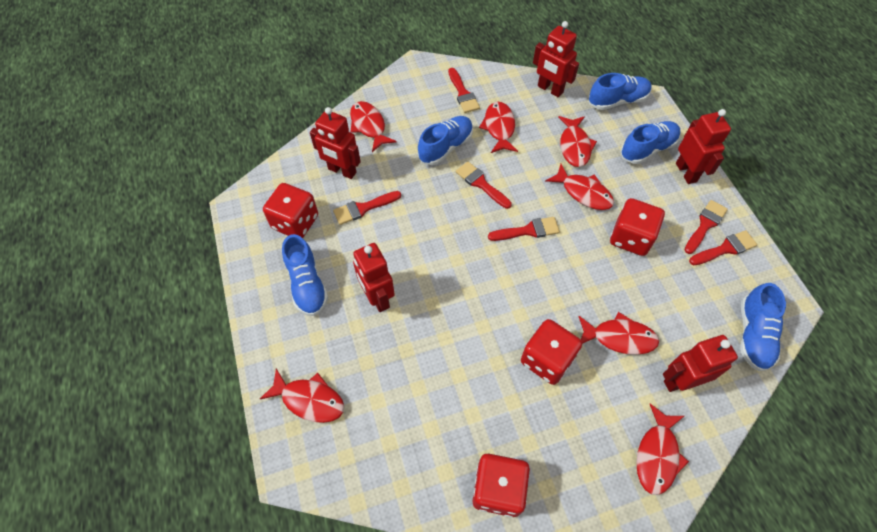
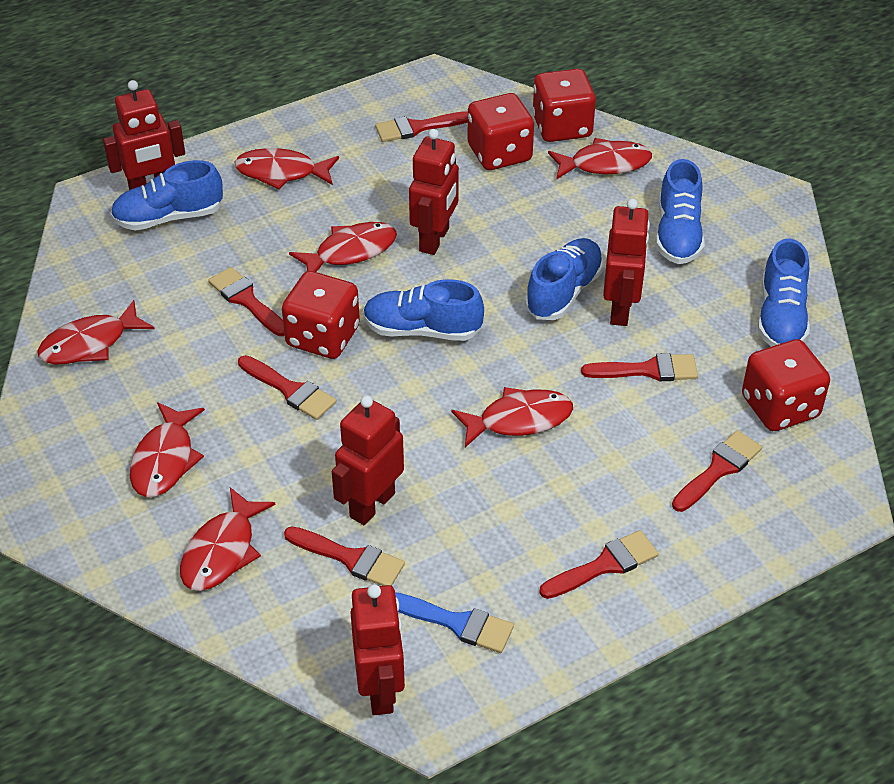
blue brush: none = 0 -> [395,592,514,653] = 1
red brush: [333,191,401,225] [448,68,480,113] [456,162,512,209] [488,217,560,241] [685,200,728,254] [689,230,757,265] = 6 -> [208,267,285,336] [238,355,336,420] [284,526,405,586] [375,111,468,142] [539,530,659,599] [581,353,698,381] [672,430,762,512] = 7

